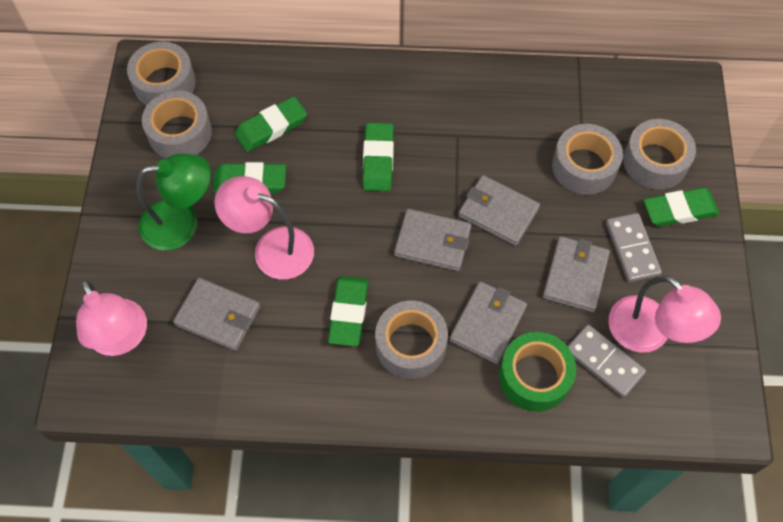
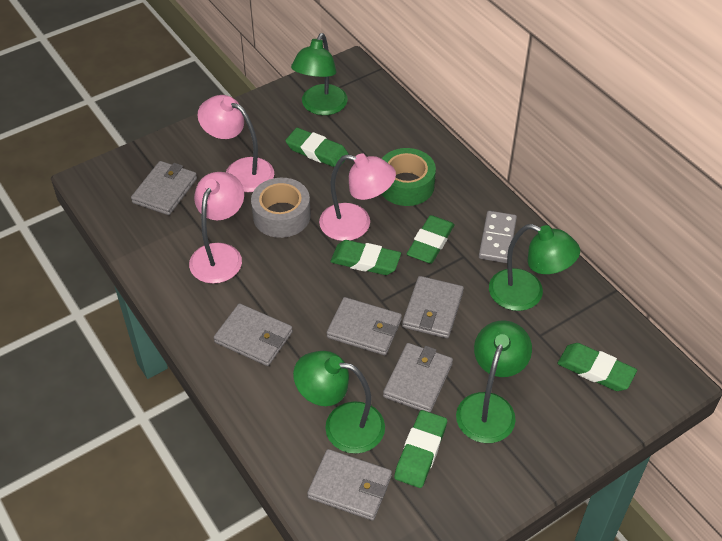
green lamp: [136,153,211,251] = 1 -> [291,33,348,115] [293,351,385,454] [456,321,532,443] [489,224,580,311] = 4
grey domino: [568,325,646,398] [606,213,662,282] = 2 -> [479,211,517,263] = 1
grey tape: [127,42,196,106] [142,91,212,158] [375,301,448,379] [552,124,623,195] [623,119,696,190] = 5 -> [251,178,311,238] = 1
grey wallet: [173,278,260,351] [394,209,471,271] [449,281,527,364] [458,175,540,246] [543,236,610,312] = 5 -> [131,161,197,215] [214,303,293,366] [307,449,392,521] [327,297,402,355] [383,343,453,413] [402,276,464,338] = 6

